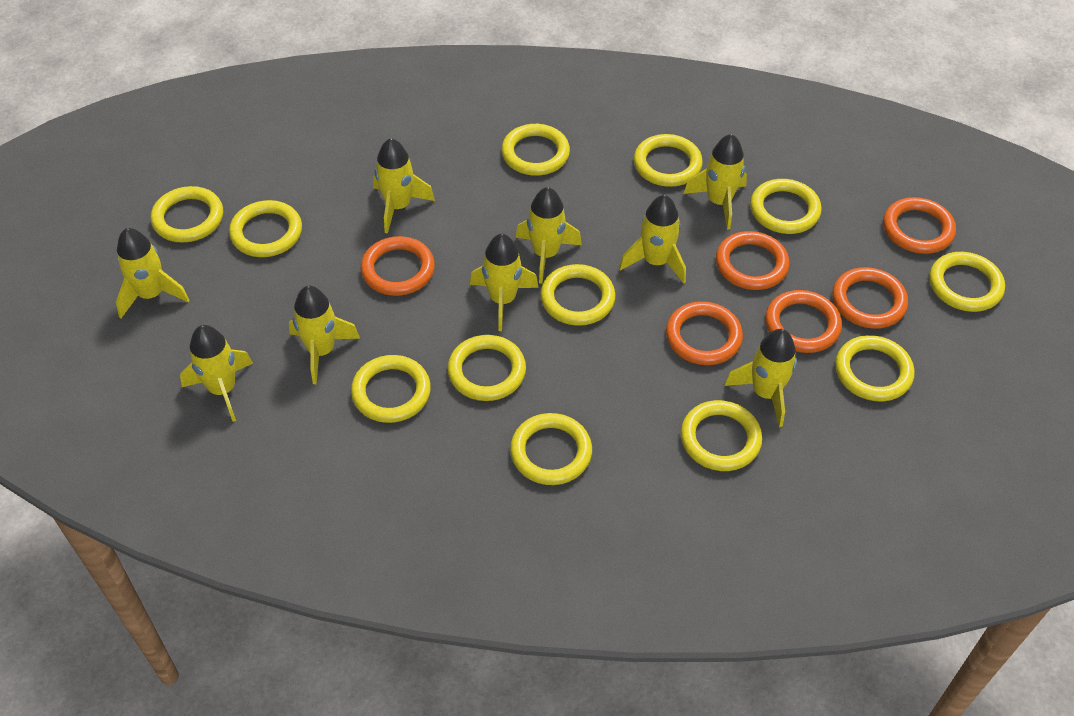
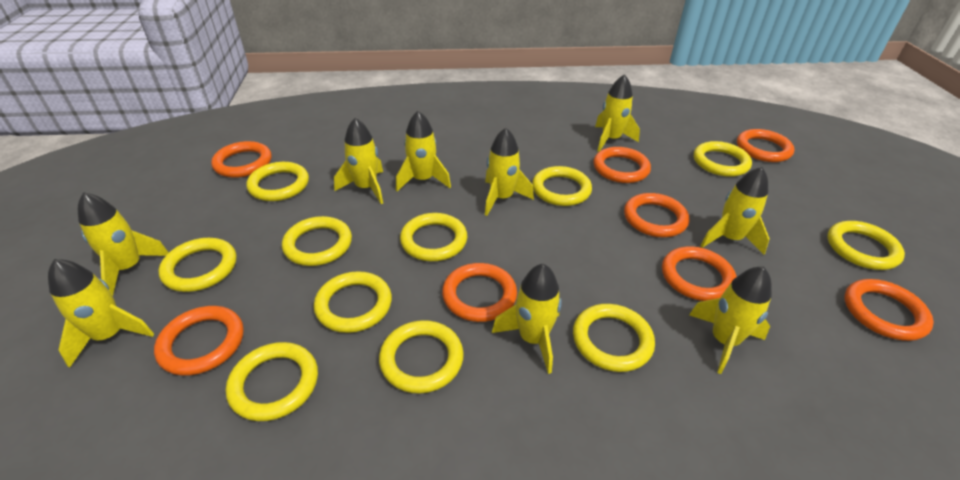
orange ring: [361,236,435,296] [666,301,743,365] [716,231,789,290] [765,290,842,353] [832,267,908,329] [883,197,956,254] = 6 -> [154,306,244,376] [211,141,272,178] [442,263,517,322] [593,147,651,183] [624,193,689,237] [662,246,737,301] [737,129,795,162] [845,279,934,341] = 8
yellow ring: [151,186,223,243] [229,200,302,257] [351,355,431,423] [448,335,526,401] [502,124,570,176] [510,413,592,485] [540,264,616,326] [634,134,703,187] [681,400,762,471] [750,179,822,234] [835,335,914,401] [929,252,1005,312] = 12 -> [158,238,236,292] [226,342,318,421] [246,162,309,201] [282,216,352,266] [314,271,392,333] [379,320,464,394] [400,213,467,261] [532,166,592,206] [573,304,655,372] [694,141,752,177] [827,221,905,270] = 11

